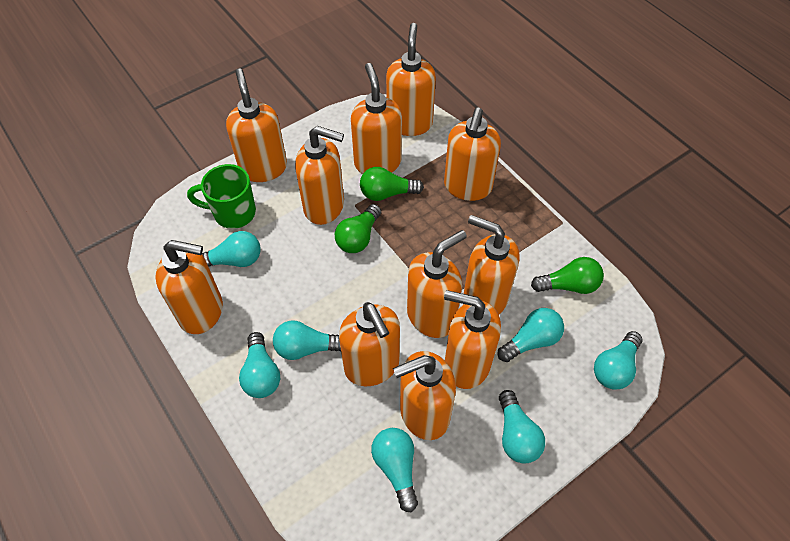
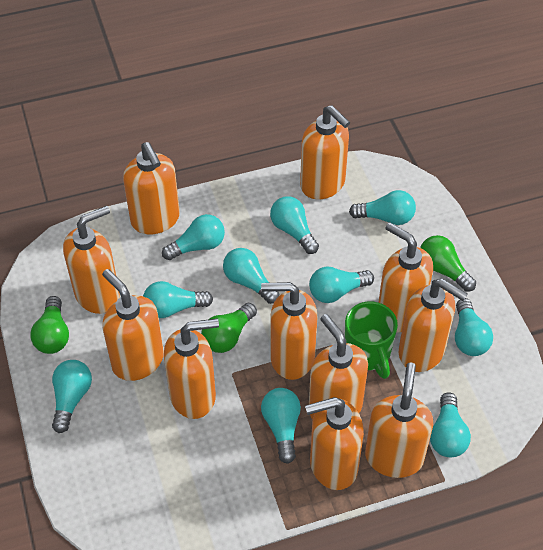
turquoise light bulb: [202,231,260,267] [239,332,280,398] [273,321,341,360] [371,428,418,512] [497,308,564,362] [499,390,545,464] [594,331,642,390] = 7 -> [52,360,92,433] [143,281,213,318] [162,214,225,260] [223,248,279,304] [261,388,301,464] [270,196,319,254] [309,266,374,303] [349,190,416,225] [430,392,471,457] [455,298,493,356] = 10

